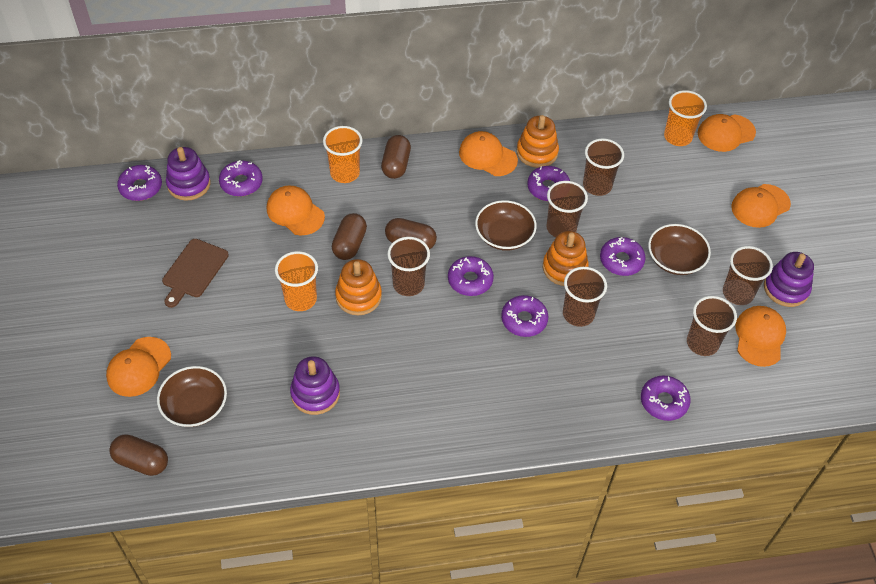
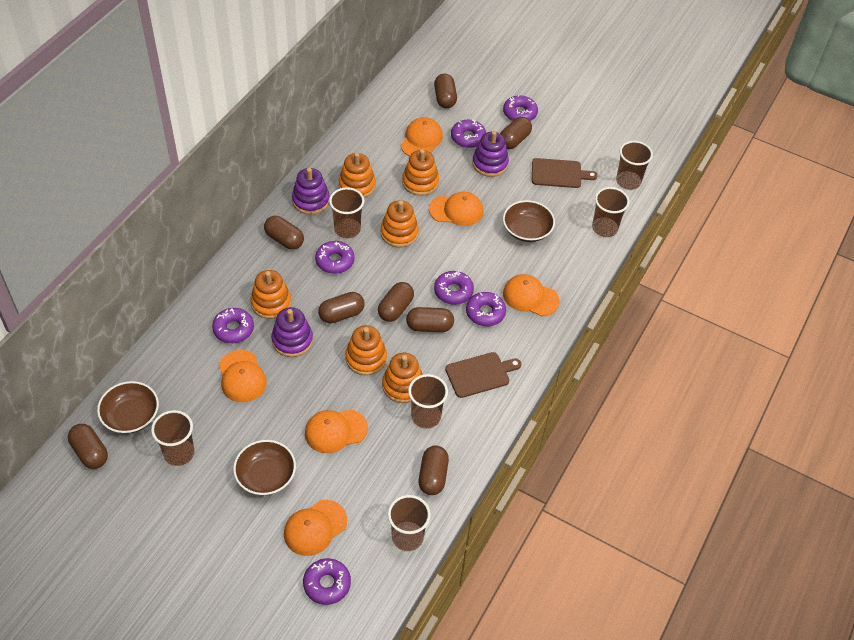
brown capsule: [109,434,168,476] [332,213,367,260] [381,135,411,179] [385,218,437,249] = 4 -> [68,424,108,469] [264,216,304,250] [318,292,365,324] [378,282,414,322] [406,307,454,332] [419,446,449,495] [434,74,457,108] [500,117,532,149] = 8
brown cutting board: [162,239,229,308] = 1 -> [445,352,521,398] [532,158,598,188] = 2
orange cup: [275,251,318,311] [323,126,363,183] [664,90,707,146] = 3 -> none = 0
orange stacking toy: [335,259,382,315] [517,115,559,168] [543,231,589,286] = 3 -> [250,270,291,319] [339,152,376,198] [345,325,387,375] [381,200,419,248] [382,353,423,403] [402,149,439,196] = 6

